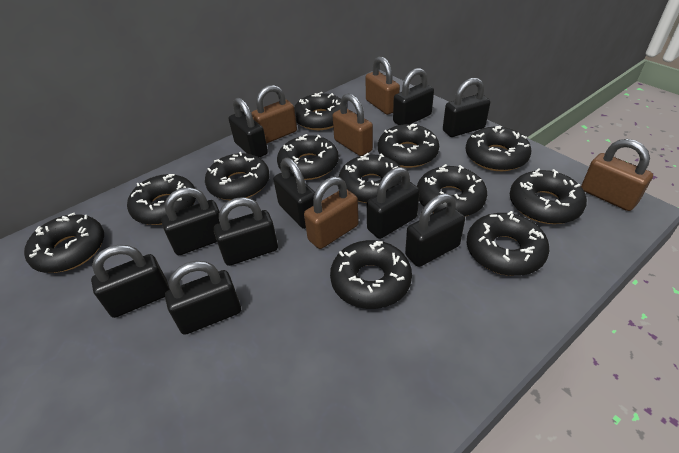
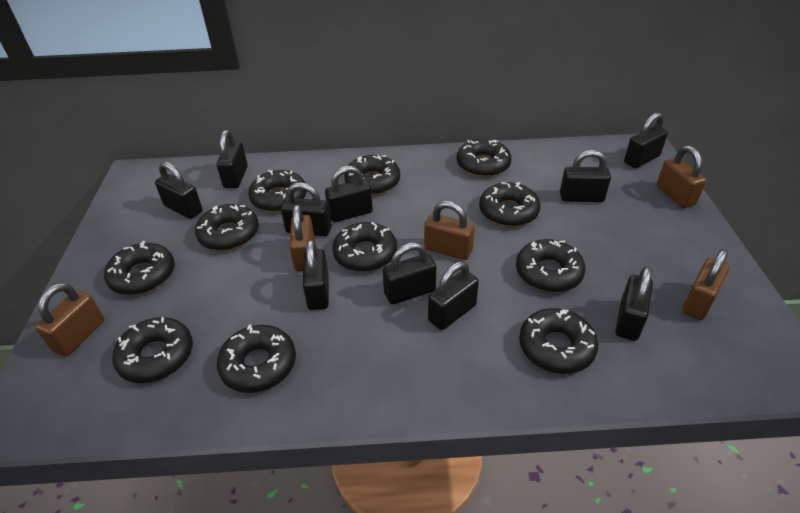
black donut: [24,213,104,273] [127,174,196,225] [205,152,270,200] [277,134,339,180] [294,92,341,130] [330,240,412,309] [339,153,402,203] [378,124,439,168] [417,164,487,216] [466,126,531,171] [466,211,549,276] [510,168,587,224] = 12 -> [104,241,175,295] [112,317,193,383] [195,204,259,251] [217,324,296,393] [248,170,307,212] [332,222,397,272] [344,155,400,195] [457,139,512,177] [479,182,540,227] [516,239,586,292] [519,308,598,374] = 11

